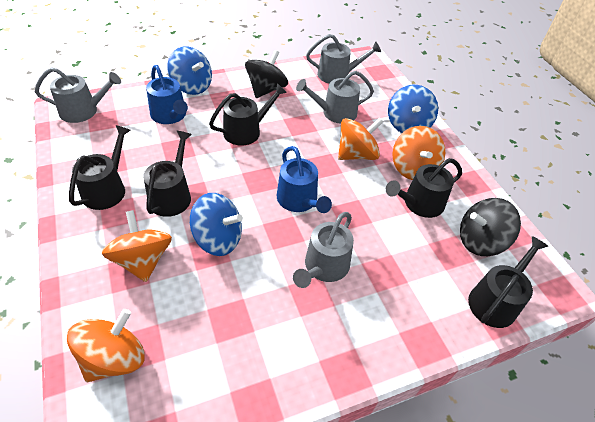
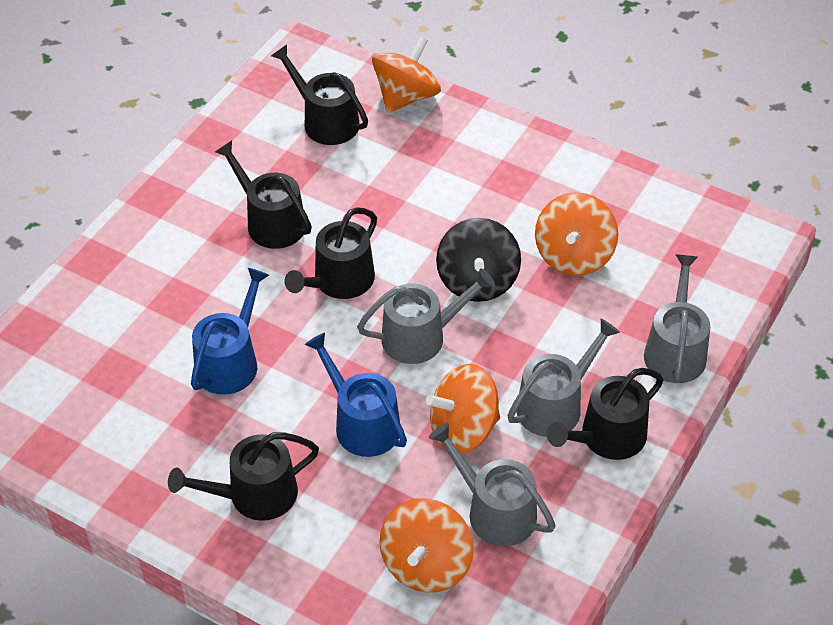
black spinning top: [245,50,288,98] [460,198,521,256] = 2 -> [436,218,521,302] = 1
blue spinning top: [168,46,212,95] [190,193,243,256] [388,85,438,133] = 3 -> none = 0

